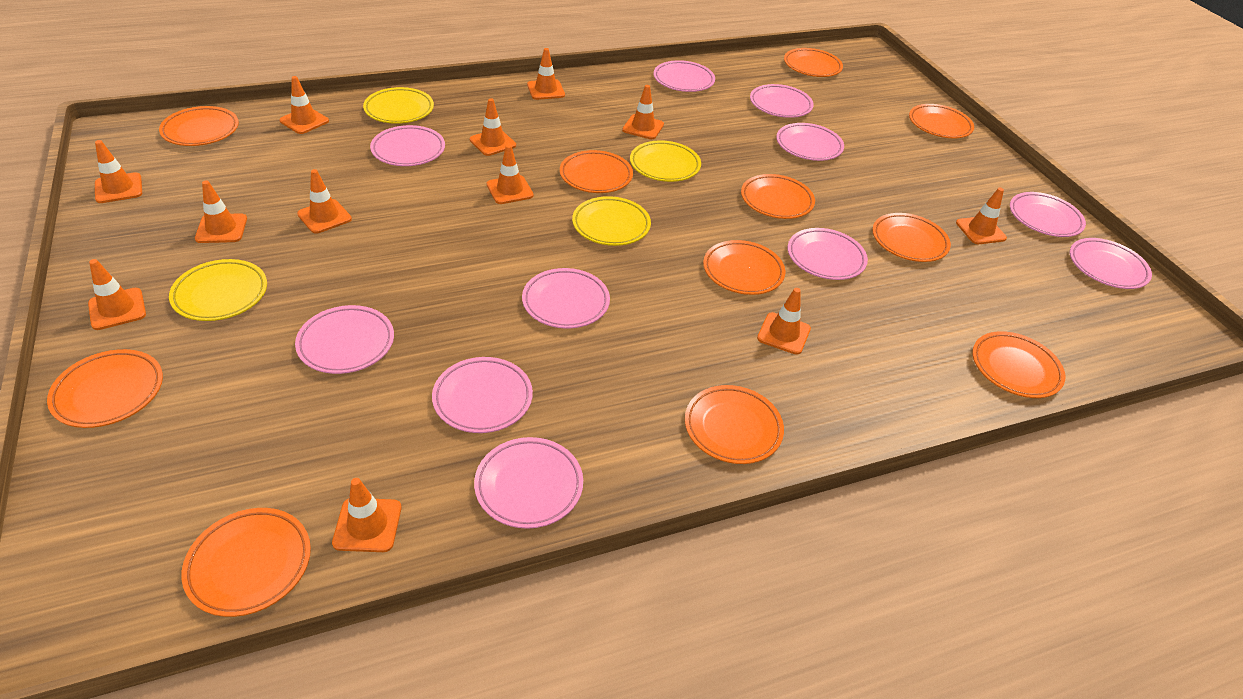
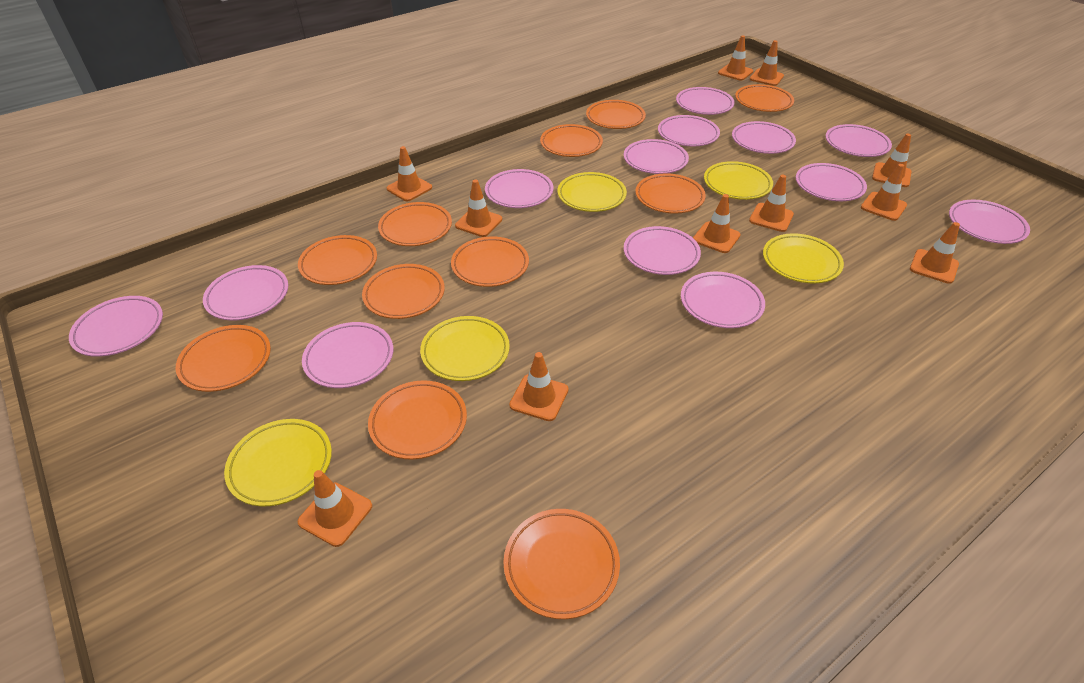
orange traffic cone: [88,259,146,330] [95,140,142,203] [195,180,247,243] [279,76,329,134] [297,169,352,234] [332,478,402,552] [470,98,516,156] [487,145,534,204] [527,48,565,100] [622,85,664,139] [757,288,811,355] [956,188,1007,244] = 12 -> [298,470,372,547] [386,146,432,201] [455,179,502,237] [509,352,569,421] [693,194,741,253] [718,35,753,81] [749,175,794,232] [750,40,784,86] [861,164,907,221] [872,133,912,187] [910,222,960,284] = 11
pink plate: [295,305,394,374] [370,125,445,166] [432,357,533,433] [474,437,583,529] [522,268,610,329] [654,60,715,92] [750,84,814,118] [776,123,844,161] [788,228,868,280] [1010,192,1086,237] [1070,238,1152,289] = 11 -> [69,296,163,357] [203,265,288,321] [302,322,393,388] [485,169,553,208] [623,226,701,275] [624,139,689,174] [658,115,720,146] [676,87,735,115] [681,272,765,328] [732,121,796,154] [796,163,867,201] [825,124,892,157] [949,200,1030,244] = 13
yellow plate: [169,259,267,321] [363,87,434,124] [572,196,651,246] [630,140,701,182] = 4 -> [224,419,332,506] [420,316,510,381] [557,172,627,212] [704,161,773,200] [763,234,844,283] = 5

